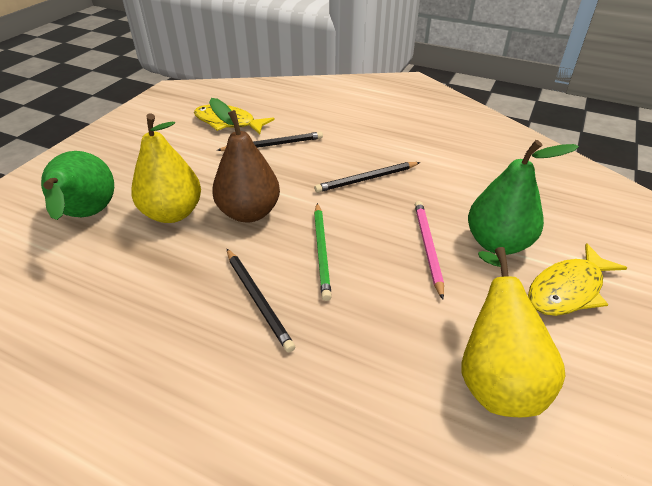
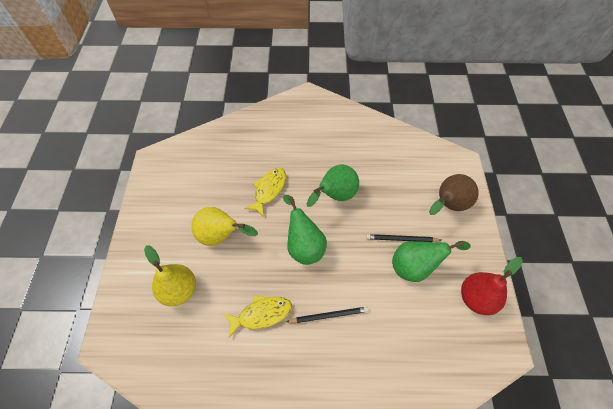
black pencil: [217,132,323,151] [227,249,295,352] [314,162,421,193] = 3 -> [286,307,369,323] [366,234,441,242] = 2
green pear: [41,151,114,220] [468,140,579,255] = 2 -> [283,195,327,265] [307,165,359,207] [392,241,471,282] = 3
green pencil: [314,203,332,301] = 1 -> none = 0
pink pencil: [415,201,444,299] = 1 -> none = 0
red pear: none = 0 -> [461,257,523,315] = 1

